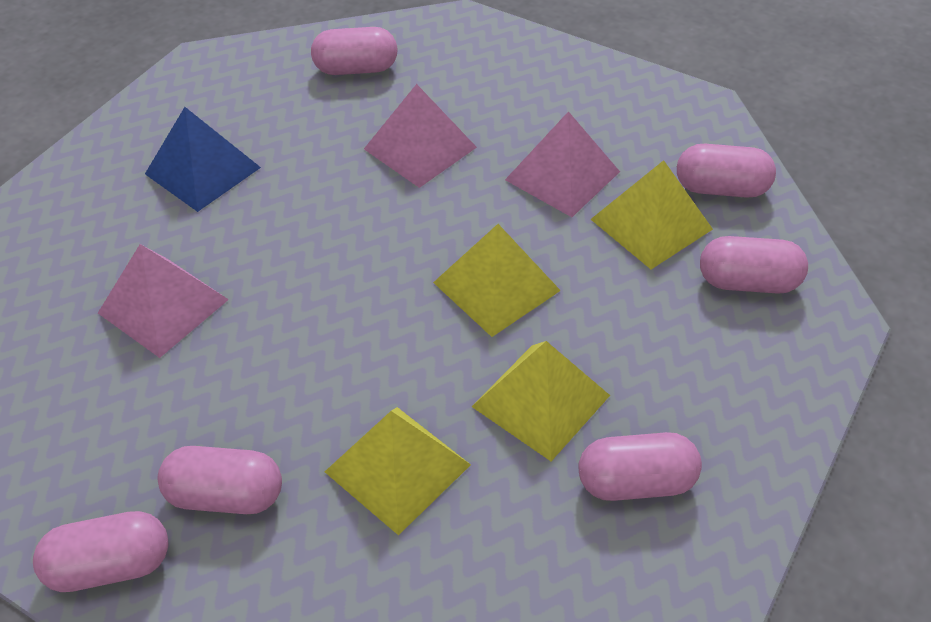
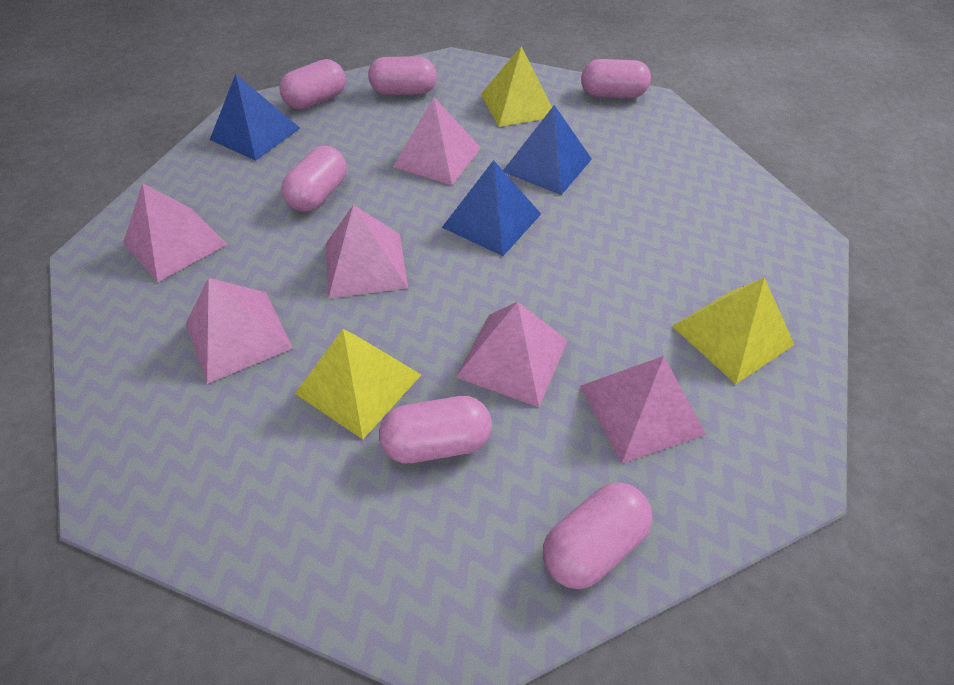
blue pyramid: [145,107,261,212] = 1 -> [210,74,300,161] [442,160,541,256] [503,105,592,195] = 3
pink pyramid: [98,244,229,358] [364,84,477,188] [505,111,620,217] = 3 -> [123,183,227,282] [186,278,293,384] [326,205,408,299] [393,97,481,185] [456,302,568,407] [580,356,706,464] = 6
yellow pyramid: [325,407,471,535] [433,224,561,337] [472,341,610,461] [591,160,713,269] = 4 -> [295,329,421,439] [481,46,552,127] [672,278,794,384] = 3

